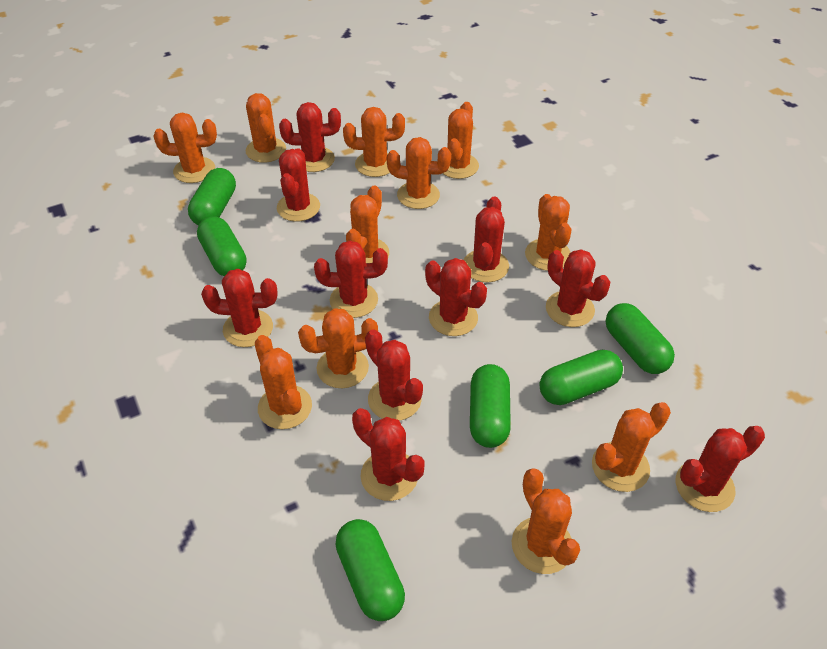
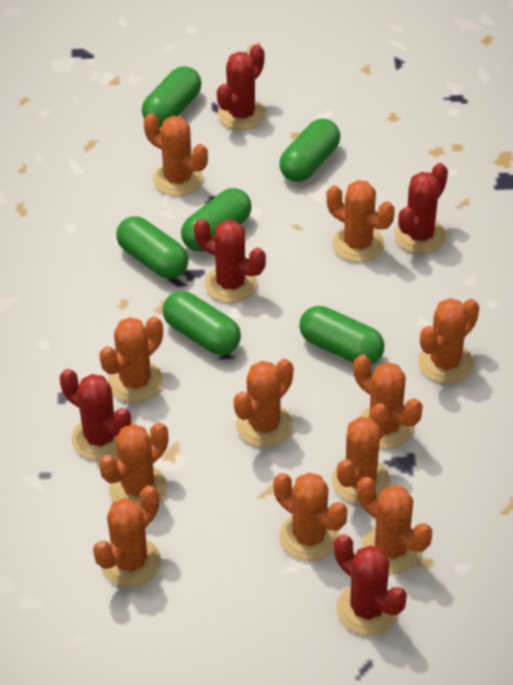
red cactus: [201,269,278,347] [277,148,320,222] [279,102,341,172] [314,241,388,318] [352,408,425,501] [365,329,423,421] [425,258,487,336] [464,196,509,282] [546,249,610,327] [676,426,765,512] = 10 -> [60,369,131,461] [194,218,266,303] [217,44,266,130] [334,534,407,636] [394,163,448,254] = 5

